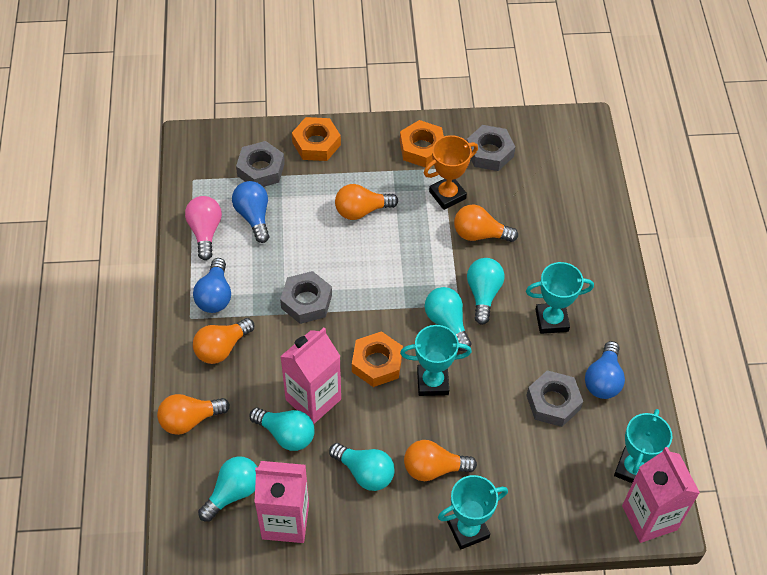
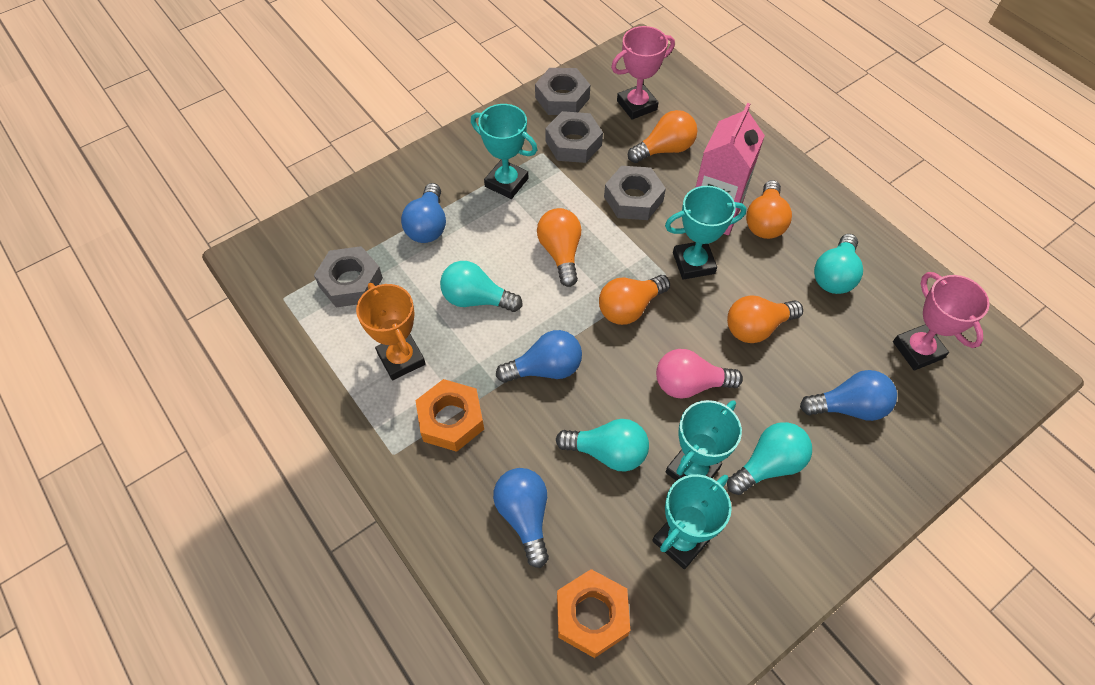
blue light bulb: [193,258,231,313] [232,181,270,243] [585,341,625,399] = 3 -> [401,183,446,243] [493,468,549,568] [496,330,582,383] [800,370,897,421] = 4
orange nut: [292,117,341,161] [352,331,403,387] [400,120,444,168] = 3 -> [415,379,484,452] [557,569,630,658] = 2
pink carton: [254,461,309,543] [280,328,341,424] [622,447,700,543] = 3 -> [695,103,765,235] = 1
pink trophy: none = 0 -> [611,26,675,120] [893,272,990,371] = 2
turquoise light bulb: [198,456,257,522] [250,408,315,451] [329,443,395,491] [425,287,471,351] [467,258,504,325] = 5 -> [440,261,523,312] [556,419,649,472] [727,422,812,495] [814,234,863,294] = 4

